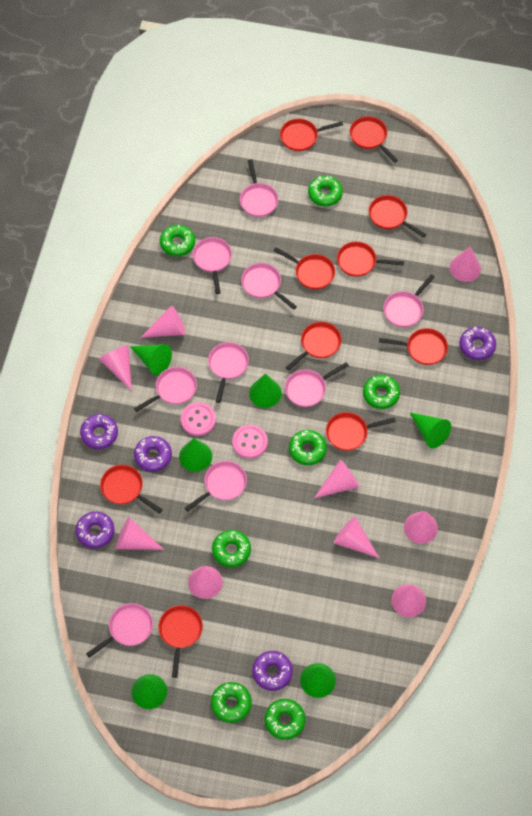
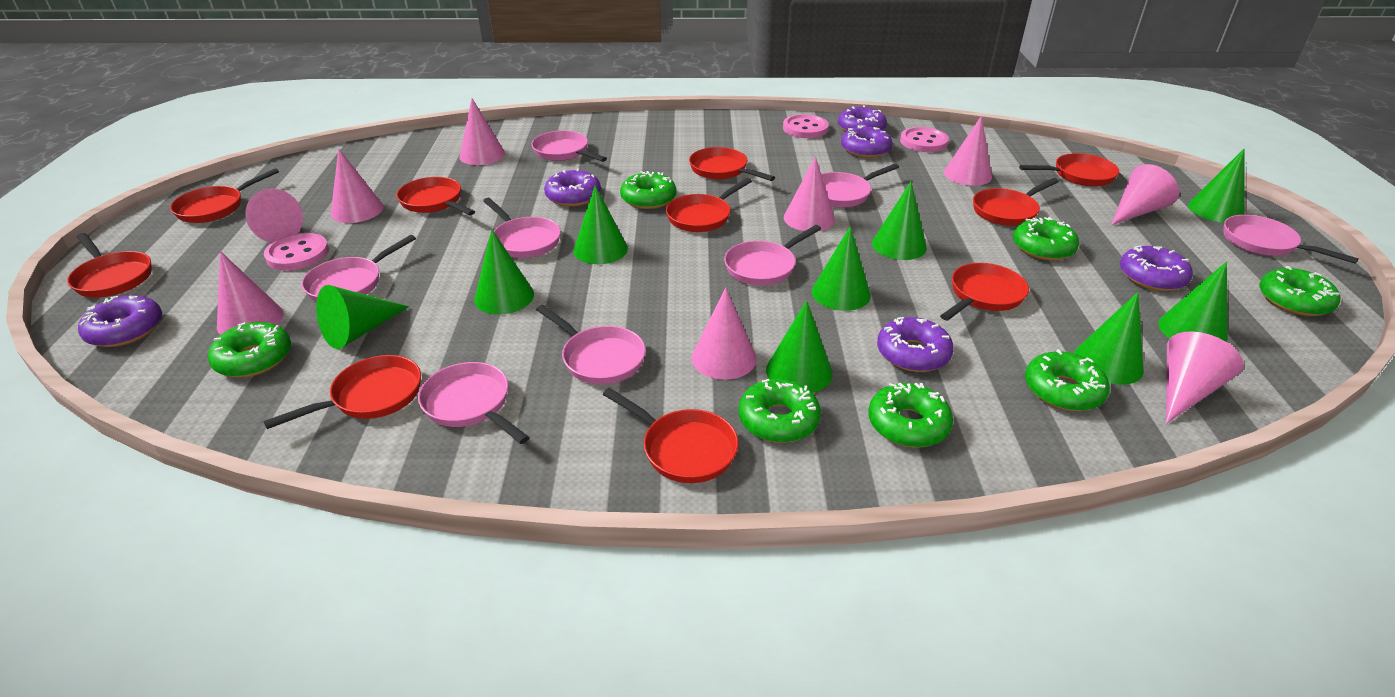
green cone: [130,344,172,375] [132,674,167,709] [179,438,212,472] [249,374,282,408] [300,663,336,698] [410,412,451,448] = 6 -> [316,285,409,349] [474,230,534,315] [574,185,628,264] [766,300,833,393] [812,226,871,311] [872,182,927,260] [1074,292,1144,385] [1158,262,1227,342] [1188,149,1245,223] = 9
pink button: [181,402,216,436] [232,425,268,459] = 2 -> [264,233,329,271] [783,114,829,138] [900,127,949,152] = 3
pink pan: [86,603,153,658] [134,367,197,412] [185,461,247,512] [193,237,232,294] [208,342,249,403] [240,159,278,217] [241,263,297,310] [285,362,349,407] [383,274,435,327] = 9 -> [301,235,416,302] [418,362,530,444] [483,198,561,258] [531,130,607,162] [536,305,646,384] [724,225,821,286] [821,163,899,208] [1223,215,1359,264] = 8
purple donut: [76,511,115,549] [80,414,118,449] [134,436,172,472] [252,651,293,691] [459,327,496,360] = 5 -> [78,295,162,347] [544,168,601,206] [838,105,887,132] [841,125,892,158] [877,317,954,372] [1120,246,1193,291] = 6

